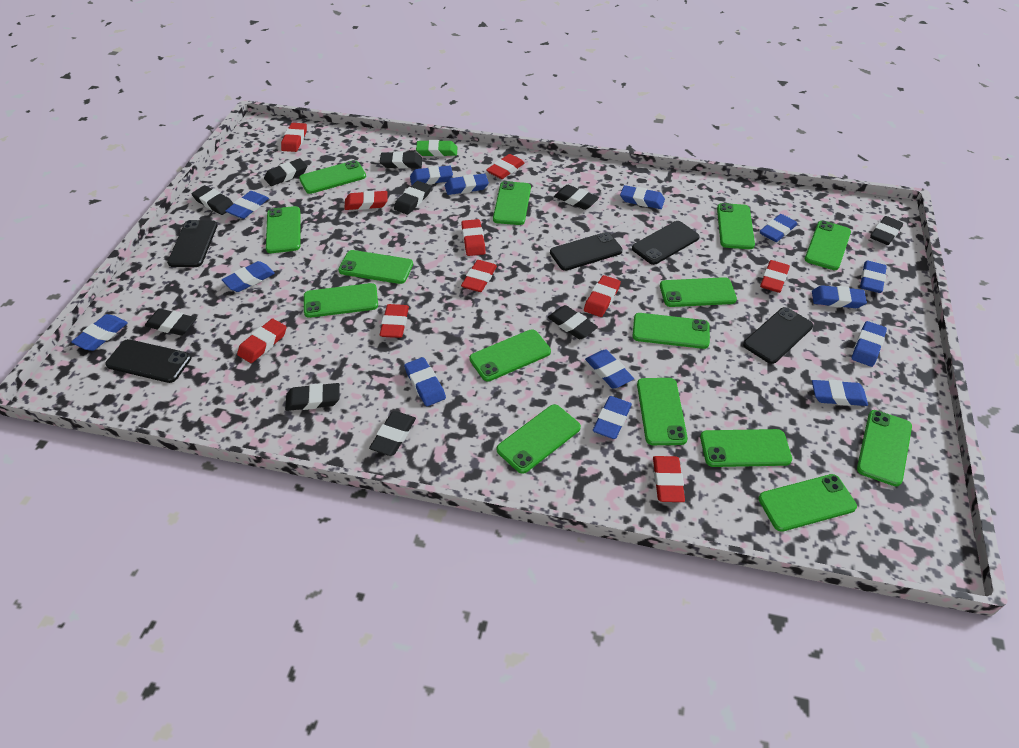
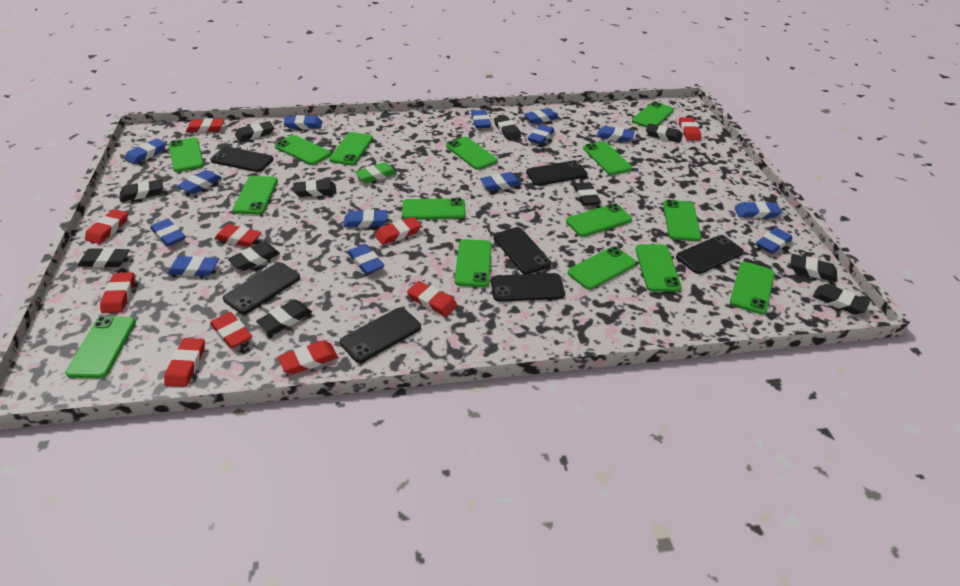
black eraser: [145,308,196,336] [192,185,233,215] [264,158,307,186] [285,383,340,411] [369,411,416,456] [380,151,422,168] [394,181,431,215] [547,305,598,339] [554,185,599,210] [870,216,903,245] = 10 -> [78,248,130,268] [120,179,163,202] [228,242,280,271] [235,121,274,141] [256,300,312,334] [293,179,336,197] [494,116,521,140] [573,182,601,206] [646,123,683,143] [791,254,837,282] [813,284,870,315] = 11
black phone: [105,339,191,383] [167,220,218,267] [550,232,623,271] [632,221,699,265] [743,307,813,364] = 5 -> [210,146,274,172] [223,262,300,314] [340,307,421,363] [491,273,565,302] [494,227,552,274] [526,160,588,186] [676,235,744,274] = 7

